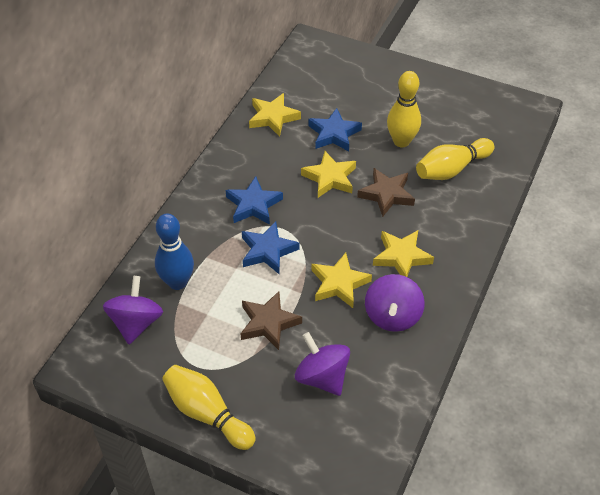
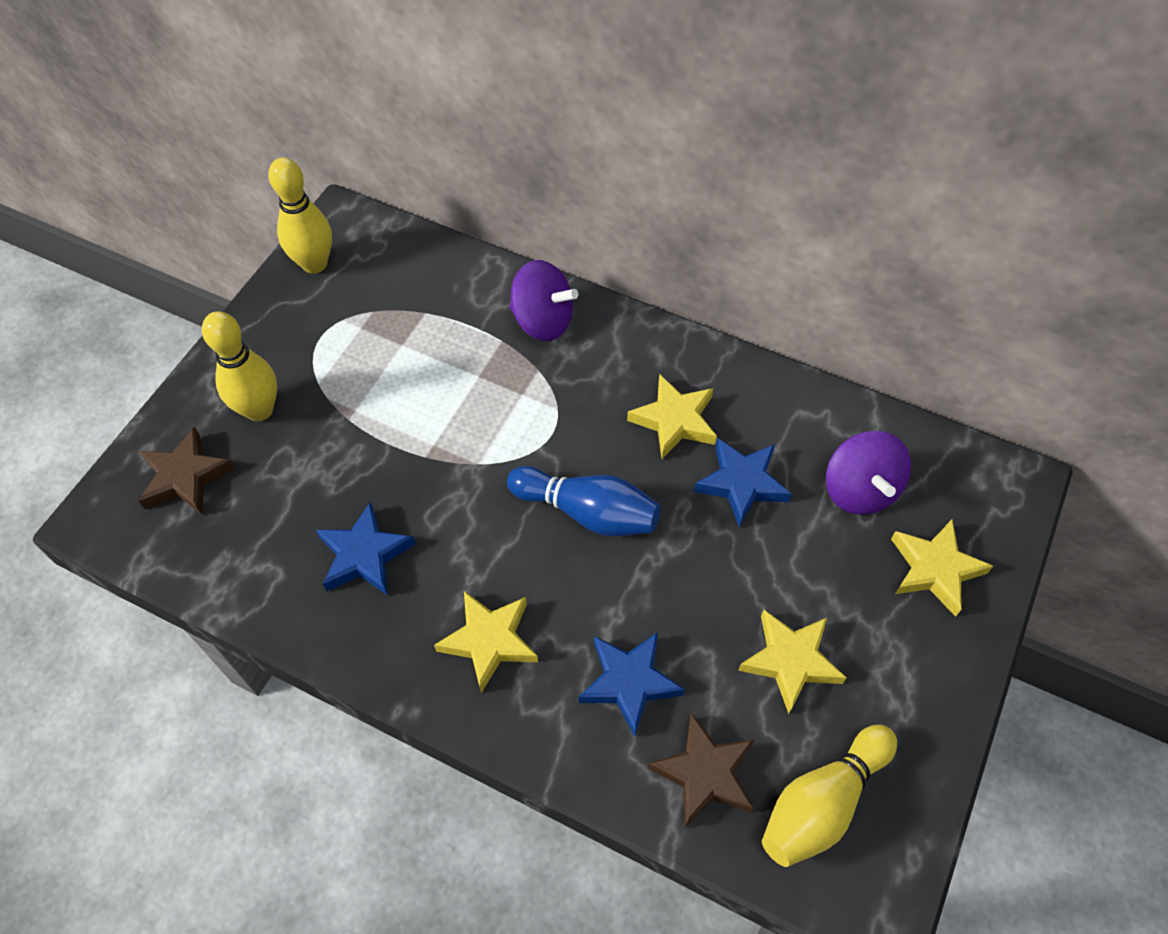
purple spinning top: [103,276,163,344] [295,332,350,396] [365,274,425,332] = 3 -> [509,260,578,341] [826,431,911,515] = 2

